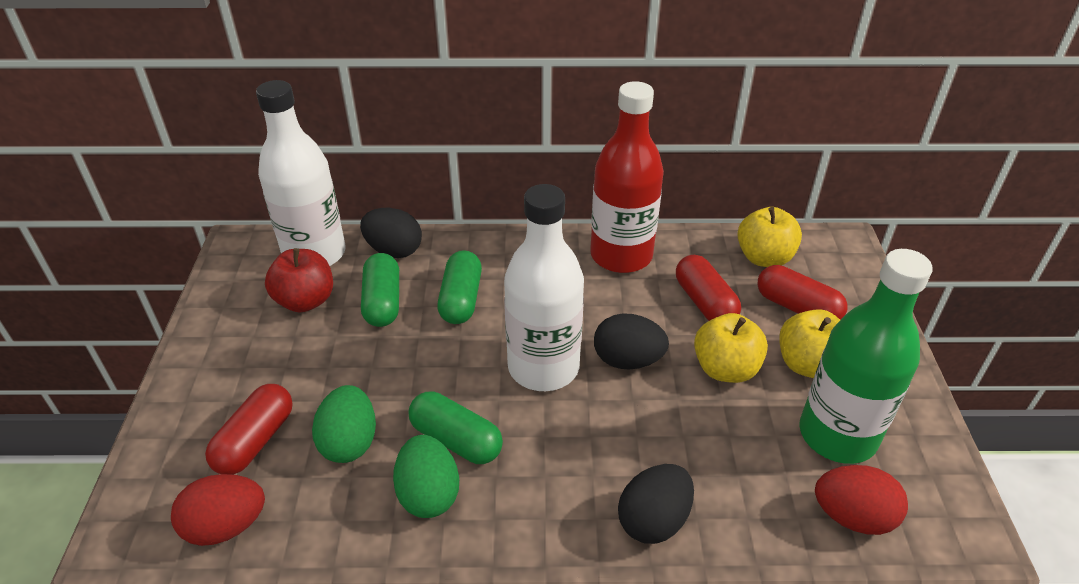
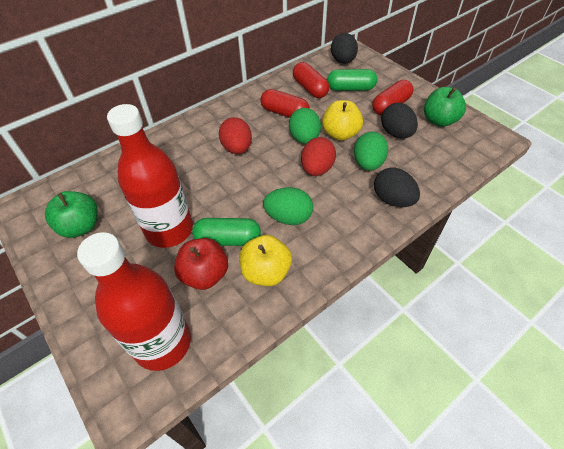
green apple: none = 0 -> [45,191,98,238] [424,87,466,127] = 2
green bottle: [800,249,933,464] = 1 -> none = 0
green capsule: [361,253,399,327] [409,392,503,464] [437,250,482,324] = 3 -> [192,218,261,246] [327,69,378,91] = 2
green egg: [312,385,376,463] [393,435,459,518] = 2 -> [263,187,313,225] [289,108,321,144] [354,132,388,171] = 3
red bottle: [590,81,664,273] = 1 -> [77,232,191,371] [107,104,193,248] = 2
white bottle: [256,80,346,266] [504,184,584,391] = 2 -> none = 0
yellow apple: [694,313,768,383] [737,207,802,267] [779,309,840,378] = 3 -> [239,235,292,286] [322,100,363,141] = 2

